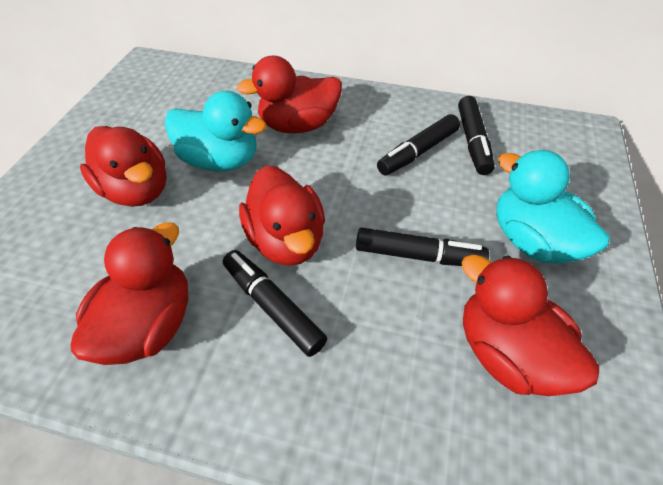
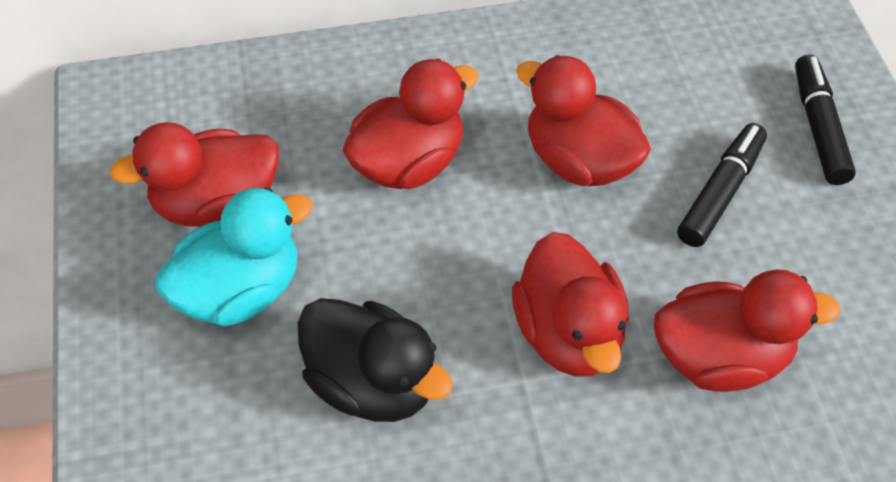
black duck: none = 0 -> [297,298,453,422] = 1
black marker: [223,250,327,357] [356,227,489,266] [377,114,460,175] [458,96,495,175] = 4 -> [677,123,767,247] [795,54,856,185] = 2
turquoise duck: [165,91,267,171] [496,150,610,264] = 2 -> [155,187,313,327] = 1

